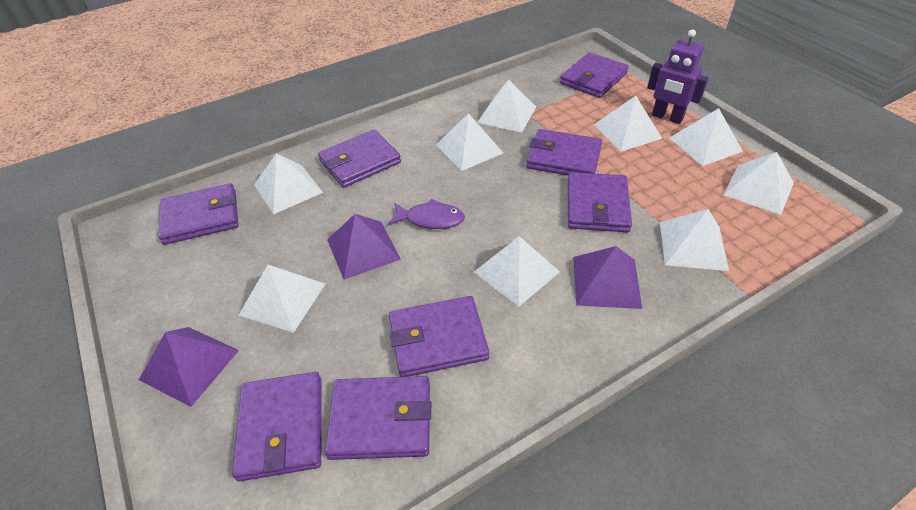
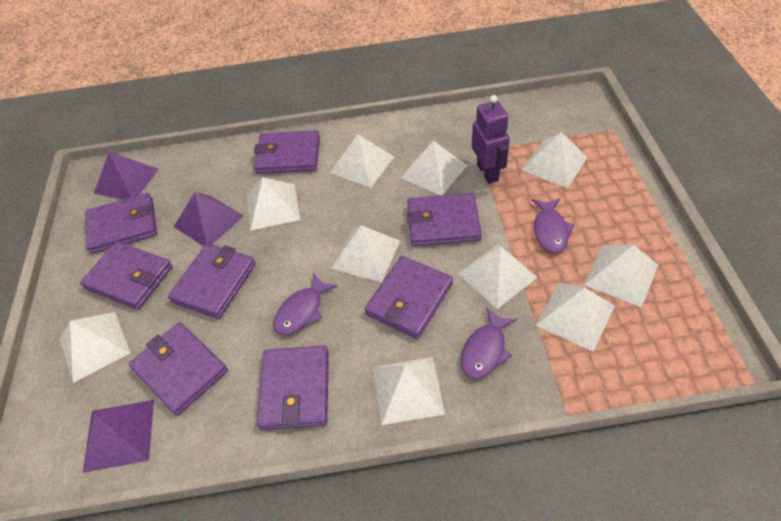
purple fish: [388,199,465,229] = 1 -> [273,273,337,335] [461,308,517,379] [532,198,575,253] = 3
white pyramid: [238,265,325,333] [254,153,323,214] [436,113,503,171] [474,236,560,307] [477,79,536,133] [594,96,662,152] [660,209,729,271] [669,108,743,166] [723,152,794,215] = 9 -> [60,312,131,383] [247,177,300,231] [330,134,394,188] [331,225,400,282] [373,357,445,425] [401,141,467,195] [457,244,538,309] [521,132,588,188] [535,282,615,352] [584,245,658,308] = 10

